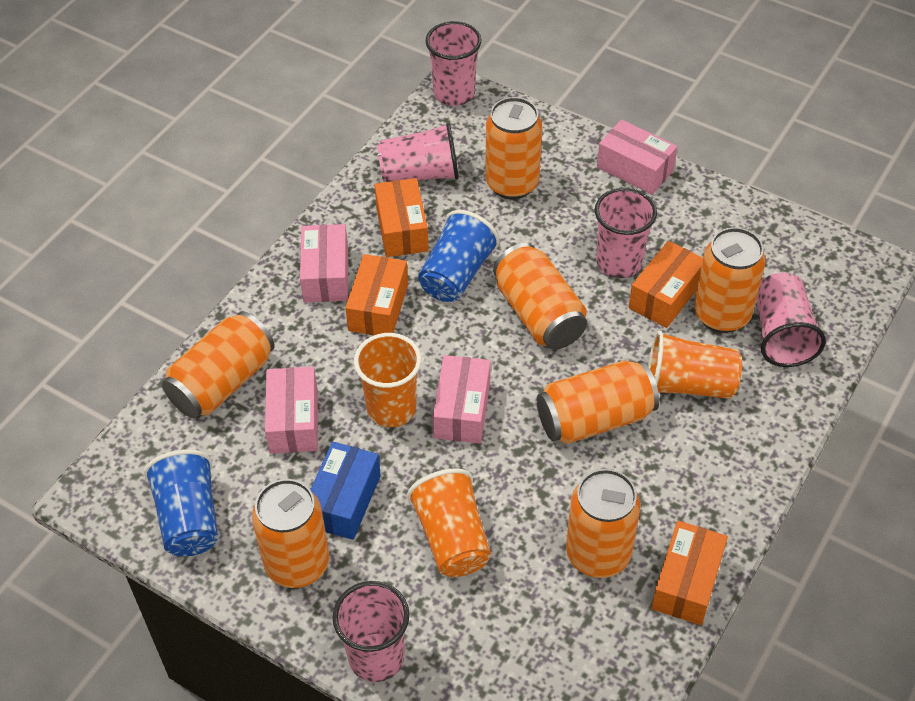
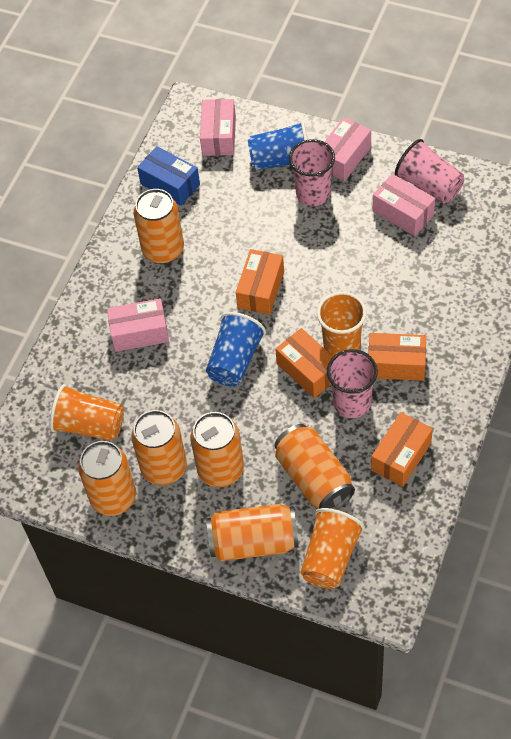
orange can: [162,311,275,418] [252,479,329,588] [485,97,542,199] [493,243,587,349] [537,361,659,444] [566,469,640,578] [694,227,766,333] = 7 -> [78,441,136,516] [131,410,187,485] [134,189,184,264] [190,412,244,487] [206,504,299,561] [275,424,355,510] = 6
pink cup: [332,581,410,682] [377,123,459,182] [425,21,482,106] [595,188,657,278] [756,272,826,367] = 5 -> [289,139,335,206] [327,349,378,418] [395,139,464,203] = 3

